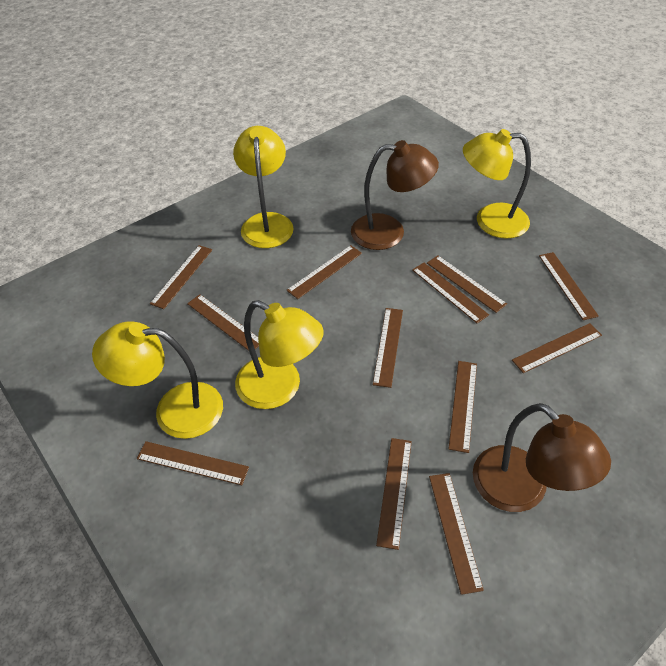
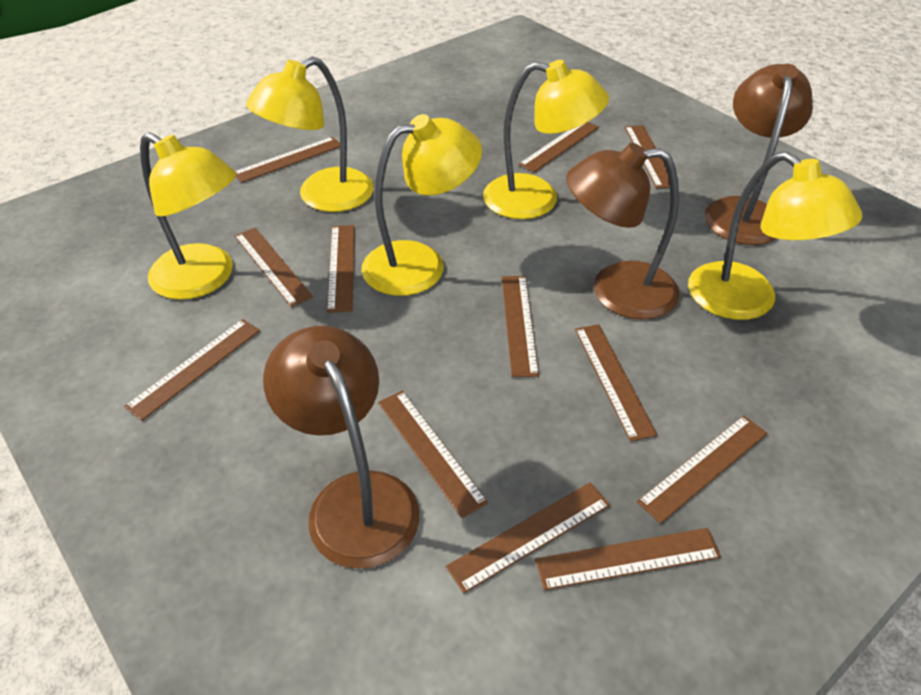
brown lamp: [351,140,439,250] [473,403,611,512] = 2 -> [263,325,420,569] [566,143,679,320] [704,64,813,245] = 3
yellow lamp: [92,321,223,439] [233,126,293,248] [235,300,324,409] [463,129,531,239] = 4 -> [140,132,236,300] [246,57,374,212] [361,114,482,296] [483,60,609,219] [688,152,862,320] = 5

